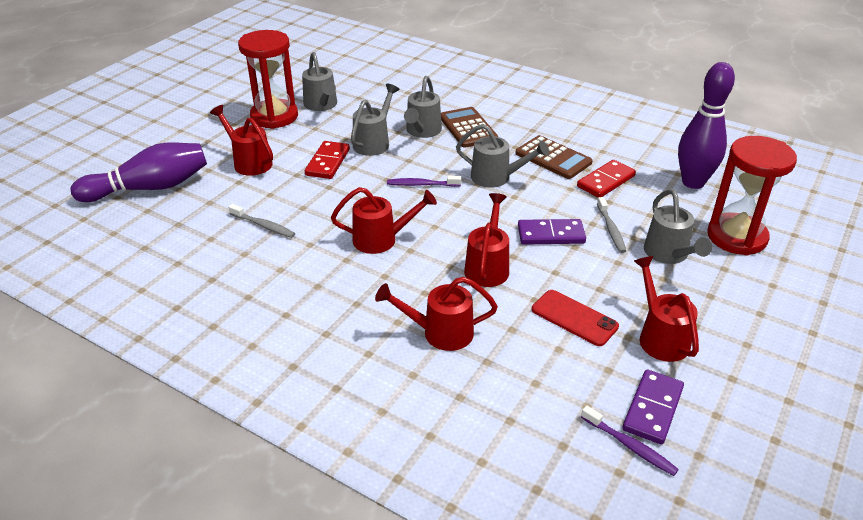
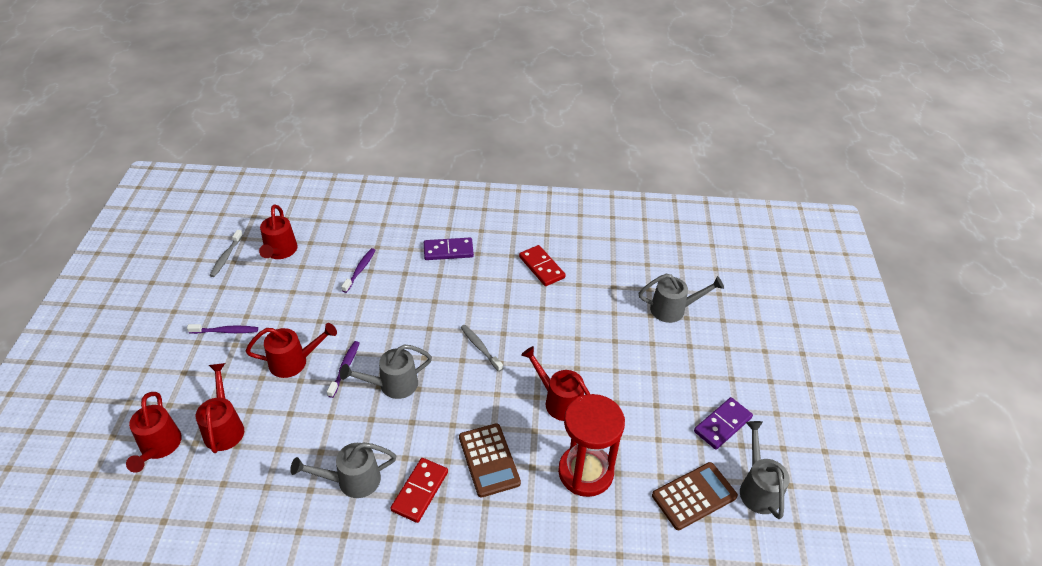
grey watering can: [302,52,337,111] [351,84,399,156] [404,76,442,138] [456,124,549,188] [644,189,712,264] = 5 -> [290,442,397,498] [340,344,432,399] [639,274,724,323] [740,421,790,519] = 4
purple bowling pin: [71,143,207,202] [678,62,735,189] = 2 -> none = 0
purple toothbrush: [387,176,461,187] [581,405,679,476] = 2 -> [187,324,258,334] [327,341,360,398] [341,248,376,293] = 3
red hourglass: [238,30,298,129] [707,136,797,255] = 2 -> [558,394,625,497] = 1
red phone: [532,290,619,346] = 1 -> none = 0

